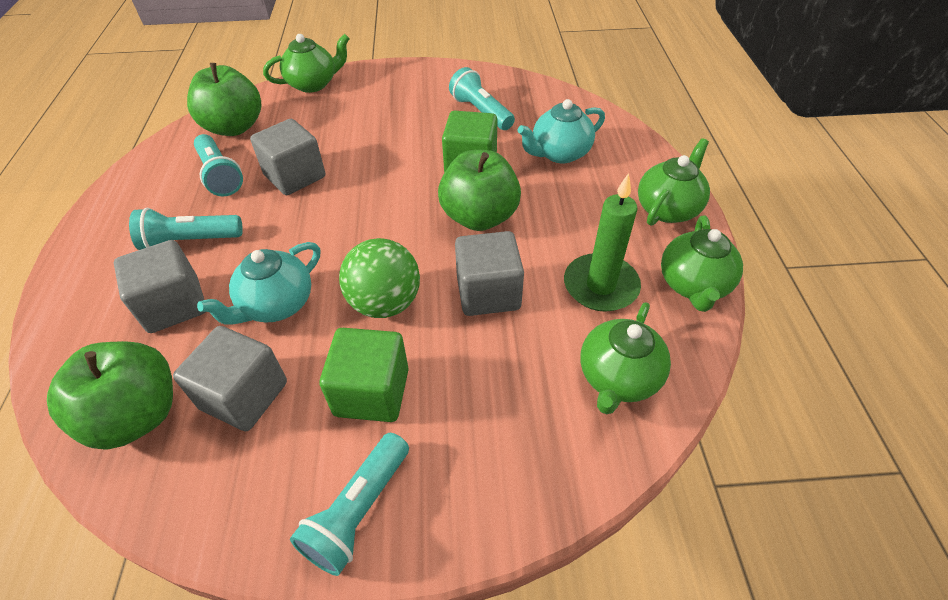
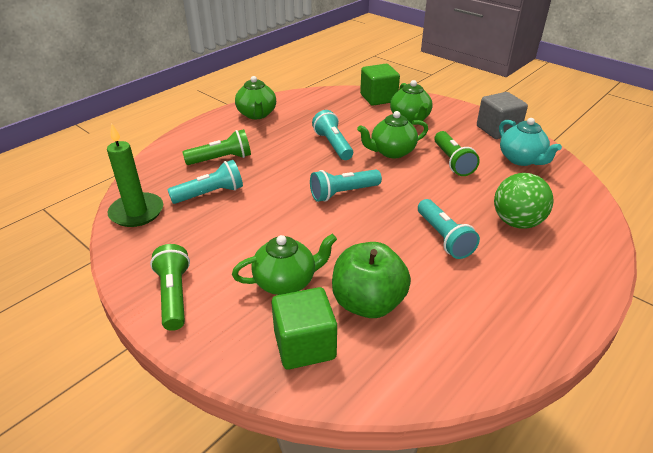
green apple: [47,341,173,450] [187,63,261,136] [438,150,521,231] = 3 -> [332,242,411,318] = 1
green flashlight: none = 0 -> [150,244,190,331] [182,129,251,165] [434,131,480,176] = 3
grey cube: [114,240,205,333] [173,326,287,431] [250,119,325,195] [455,231,524,316] = 4 -> [477,92,528,139] = 1
turquoise teapot: [197,242,320,325] [517,99,605,163] = 2 -> [499,118,562,166] = 1

